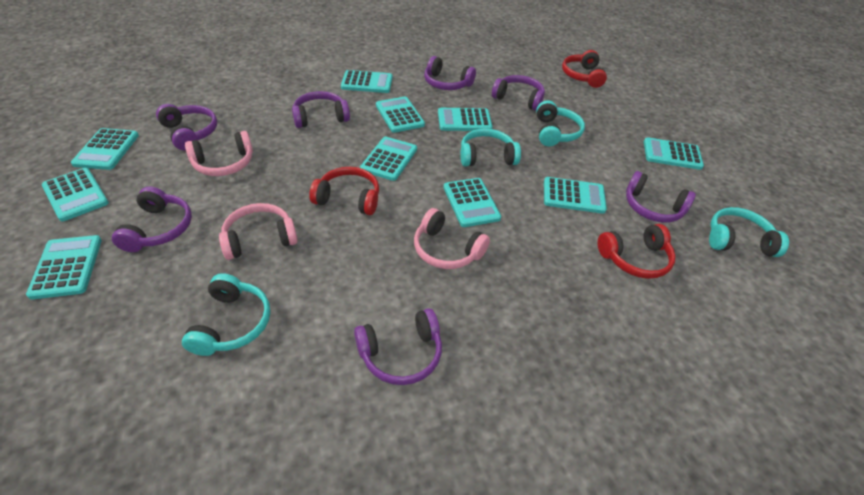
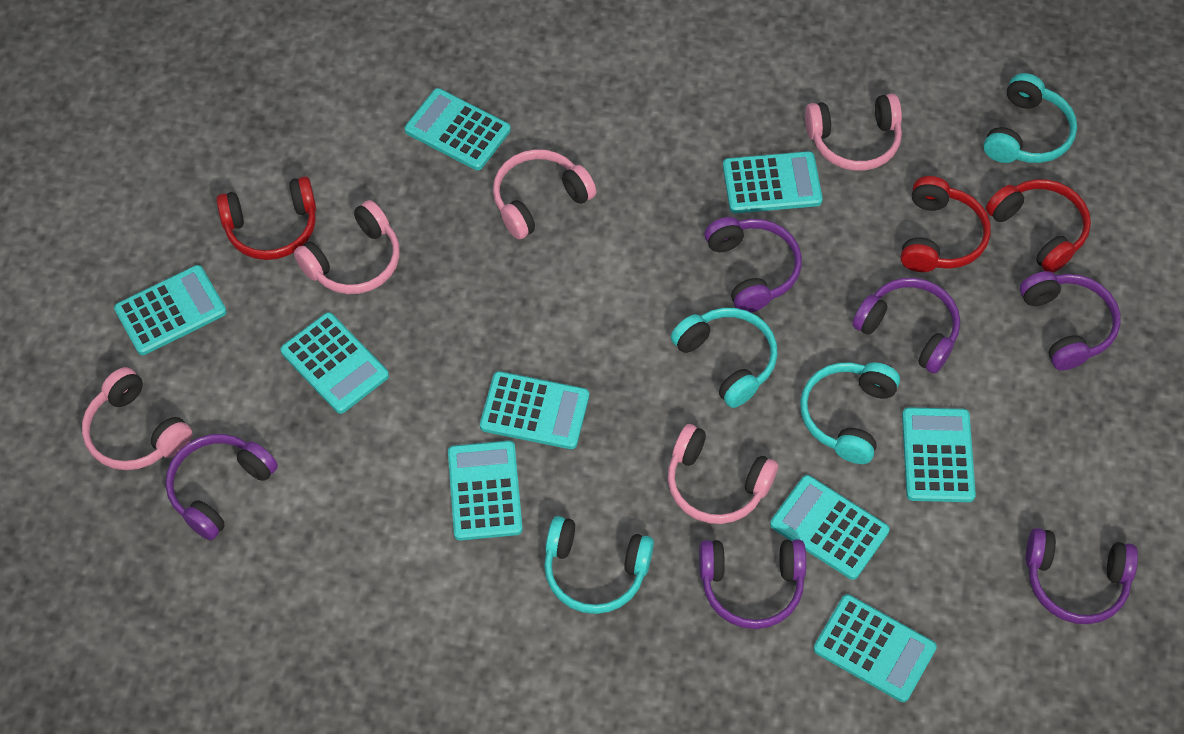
pink headphones: [185,131,253,176] [219,203,298,260] [414,208,490,269] = 3 -> [82,367,193,470] [294,200,400,294] [493,149,596,239] [668,424,778,524] [805,94,902,171] = 5
purple headphones: [112,186,192,252] [156,104,217,151] [292,91,350,128] [354,308,442,385] [424,56,476,90] [492,75,545,111] [626,171,696,223] = 7 -> [165,434,278,540] [699,540,806,629] [705,217,802,313] [852,278,960,374] [1020,271,1121,371] [1026,528,1138,624] = 6
turquoise calculator: [26,235,102,300] [42,168,109,221] [71,128,139,170] [341,70,392,93] [360,137,417,181] [376,97,425,133] [438,108,492,131] [443,178,501,227] [544,177,607,214] [644,137,704,170] = 10 -> [114,265,227,355] [280,312,389,414] [405,88,511,170] [448,441,523,541] [480,371,589,449] [723,151,823,213] [770,475,890,580] [813,594,937,702] [902,407,976,502] = 9

